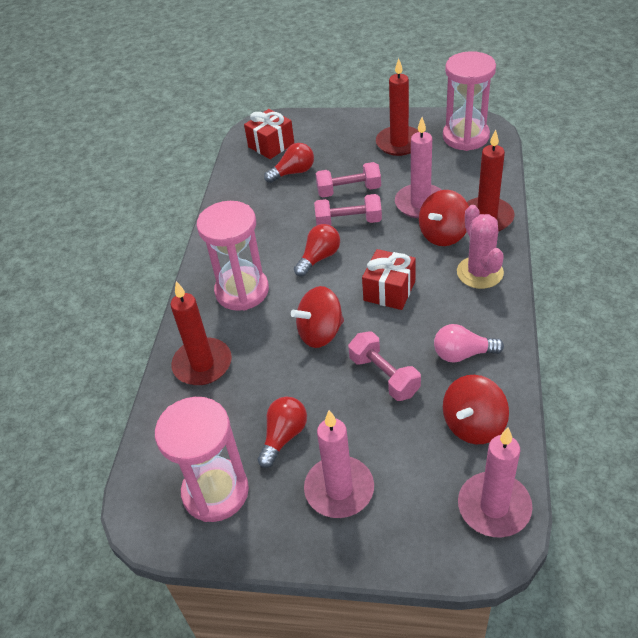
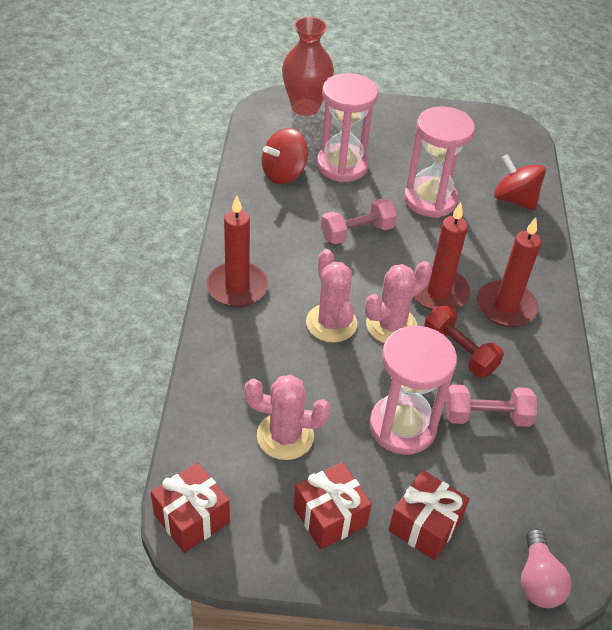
pink cactus: [457,205,504,289] = 1 -> [244,375,331,460] [306,249,357,343] [365,261,432,343] = 3
pink candle: [304,410,374,518] [395,117,441,218] [458,427,533,538] = 3 -> none = 0
pink dumbbell: [314,194,382,225] [315,162,381,198] [348,331,421,401] = 3 -> [321,198,397,244] [445,385,537,427] = 2
red dumbbell: none = 0 -> [424,306,504,377] = 1
red gift: [244,109,294,159] [362,249,416,310] = 2 -> [151,462,230,553] [294,462,372,550] [389,470,469,560] = 3
red light bulb: [257,396,307,468] [264,143,314,183] [294,224,340,277] = 3 -> none = 0
red spinning top: [291,286,344,348] [419,190,469,246] [443,375,509,444] = 3 -> [262,128,308,184] [494,154,546,211] = 2
red vase: none = 0 -> [282,17,334,116] = 1

